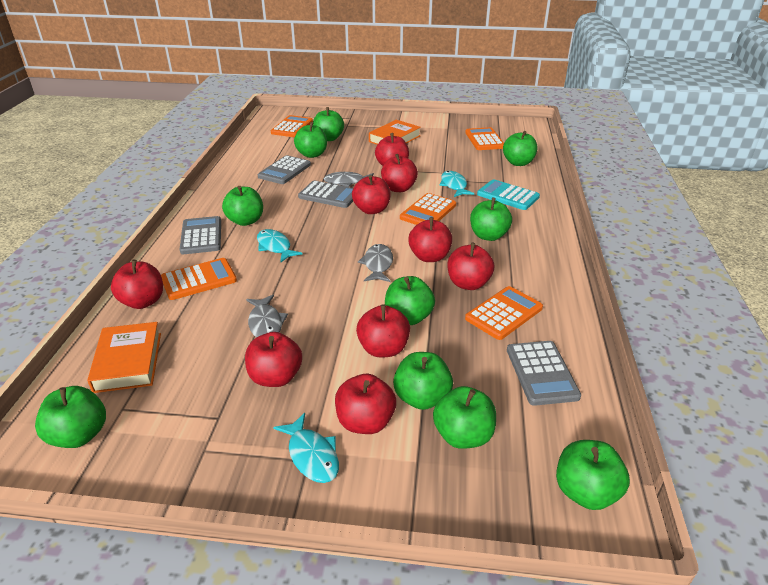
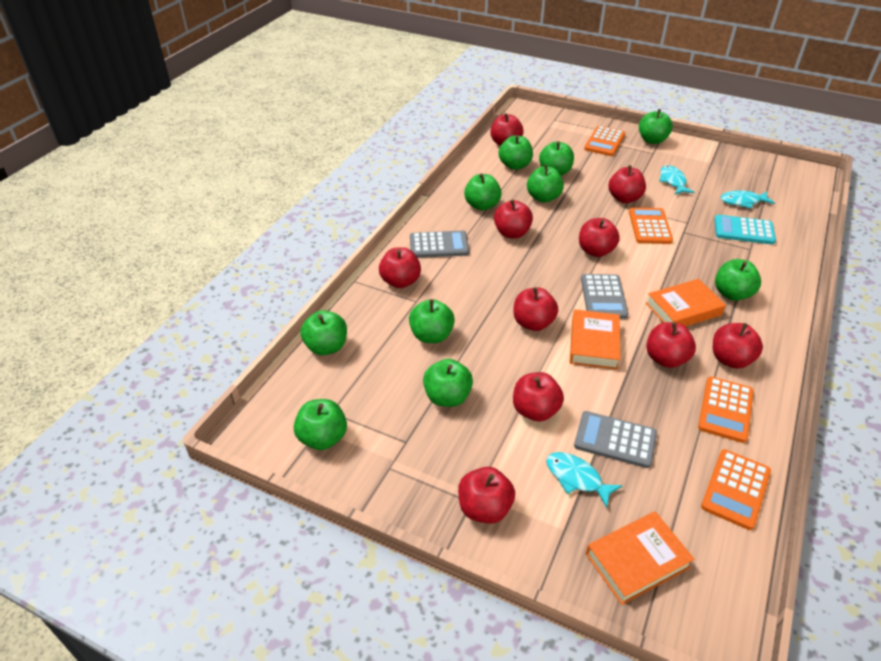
grey calculator: [180,216,221,254] [258,155,311,184] [298,181,353,208] [507,341,581,406] = 4 -> [410,231,469,258] [574,411,657,468] [581,274,628,319] = 3
grey fish: [246,294,288,338] [324,172,374,187] [358,244,393,282] = 3 -> none = 0
orange book: [87,322,161,393] [369,120,421,145] = 2 -> [570,309,620,370] [586,511,695,605] [646,279,726,327] = 3
orange calculator: [161,258,237,300] [271,115,313,137] [400,193,456,225] [465,127,504,150] [465,286,543,340] = 5 -> [584,126,625,156] [629,207,673,244] [698,376,754,443] [701,449,771,530] = 4
red apple: [111,260,163,309] [245,332,302,387] [335,374,396,434] [352,175,391,214] [356,304,410,358] [375,133,409,166] [381,154,418,192] [408,217,452,262] [447,243,494,290] = 9 -> [379,247,421,288] [458,467,515,524] [490,113,523,146] [494,199,533,238] [513,287,558,331] [513,372,564,422] [579,218,620,257] [608,165,646,203] [646,322,696,368] [713,323,763,369] = 10

